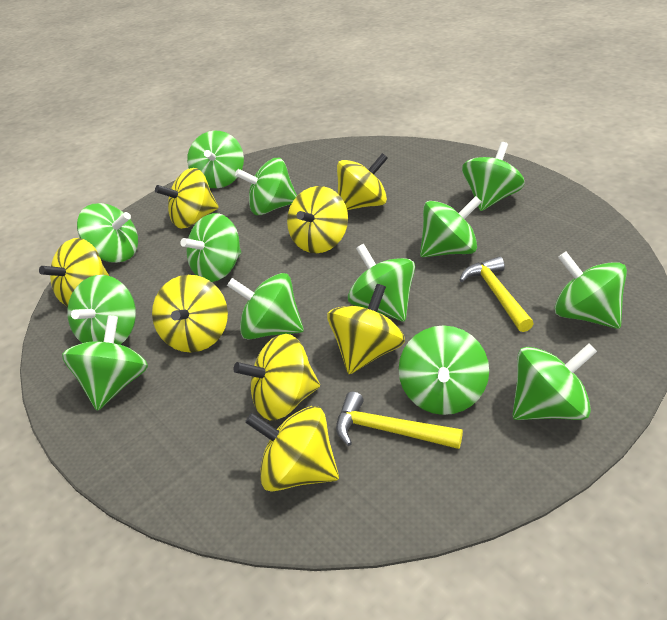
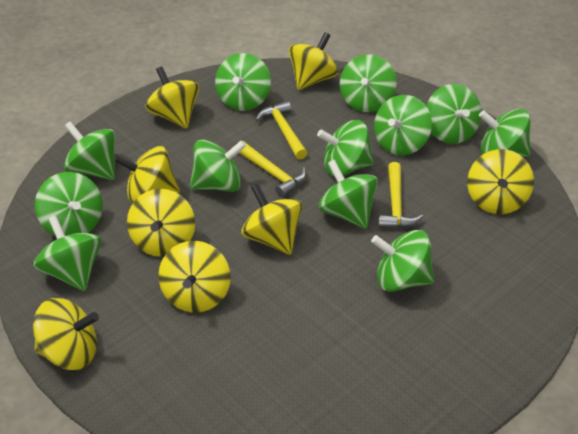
green spinning top: [62,315,148,411] [67,275,136,345] [77,203,138,263] [181,213,241,282] [187,131,244,188] [227,273,304,340] [235,158,297,215] [348,244,415,322] [399,325,489,415] [420,196,482,257] [462,142,525,211] [512,343,597,420] [554,252,627,329] = 13 -> [34,215,101,291] [35,172,103,236] [64,121,116,180] [190,139,246,192] [215,53,271,111] [317,120,374,176] [318,159,378,229] [340,54,397,112] [371,230,434,292] [374,95,432,155] [426,84,482,144] [479,109,531,157] = 12
yellow hammer: [336,392,463,449] [460,256,534,332] = 2 -> [238,141,306,198] [255,101,307,160] [378,162,423,228] = 3

